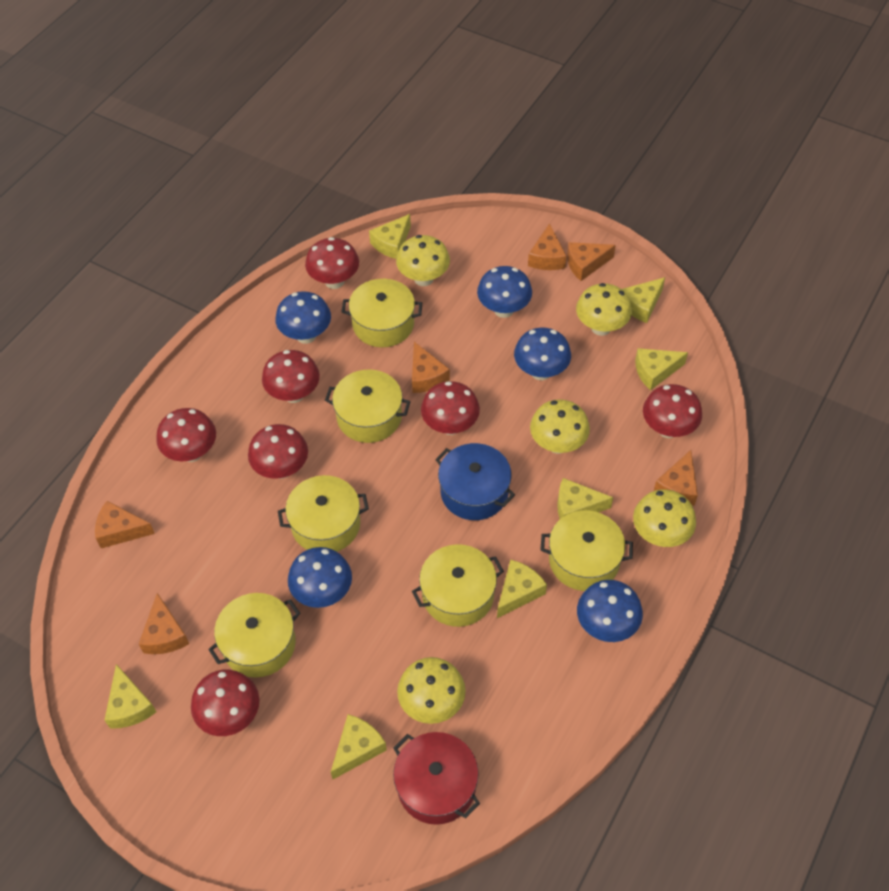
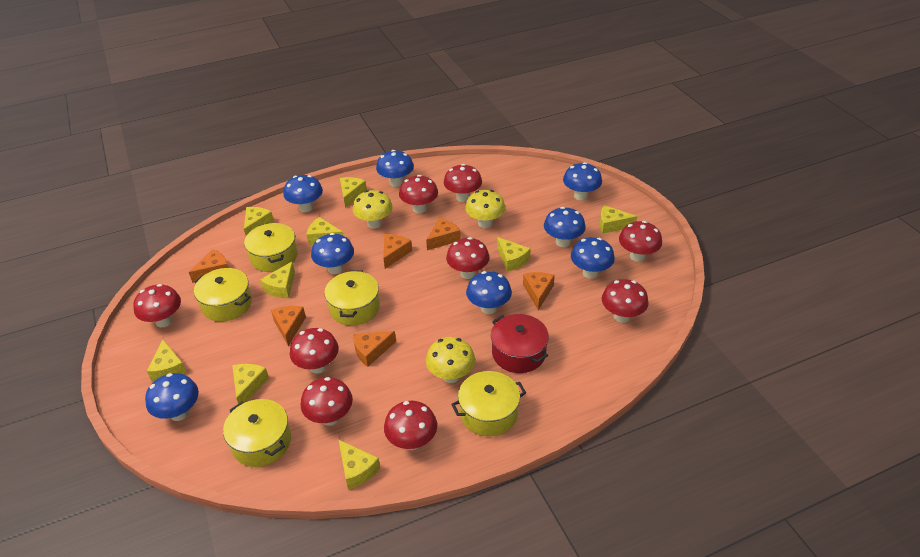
blue mushroom: [275,291,331,344] [288,547,352,608] [477,266,532,318] [514,327,571,380] [577,580,643,642] = 5 -> [145,373,199,421] [283,175,323,212] [311,233,354,274] [376,150,414,187] [466,271,512,314] [544,207,586,247] [563,162,602,201] [571,237,615,279] = 8
blue pot: [435,443,515,520] = 1 -> none = 0
red mushroom: [156,408,216,462] [191,669,259,736] [248,424,308,479] [262,350,320,403] [305,237,359,289] [421,381,480,435] [643,384,702,438] = 7 -> [133,284,181,328] [290,328,339,374] [301,377,353,426] [384,401,437,450] [399,175,438,213] [444,164,482,202] [446,237,489,279] [602,279,649,323] [619,221,662,262] = 9
yellow cheese: [105,664,156,729] [331,714,387,779] [369,214,411,259] [497,559,547,618] [558,478,613,519] [622,277,665,323] [635,348,688,390] = 7 -> [147,339,187,382] [232,364,269,404] [244,207,274,236] [260,261,295,298] [306,217,344,245] [338,439,380,490] [340,177,367,208] [497,237,531,272] [600,205,637,234] = 9
yellow mushroom: [396,235,450,286] [397,657,466,724] [530,399,590,454] [576,283,632,336] [633,489,696,547] = 5 -> [353,190,393,229] [426,337,475,383] [465,190,505,228] = 3
yellow pot: [208,593,300,677] [278,475,369,552] [325,369,411,443] [342,279,422,347] [412,544,504,627] [540,510,633,591] = 6 -> [194,268,252,322] [223,399,291,467] [244,223,298,272] [324,270,380,326] [451,371,526,436] = 5

